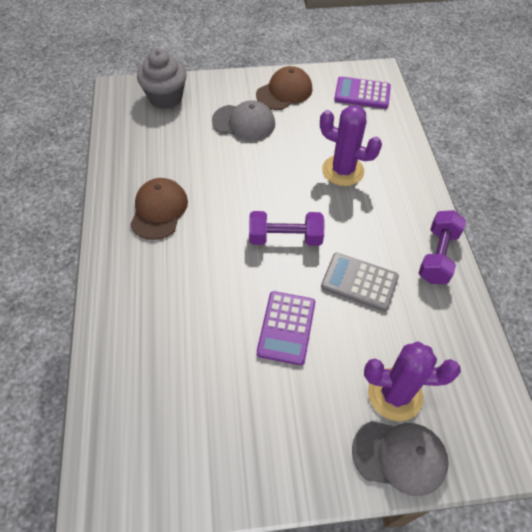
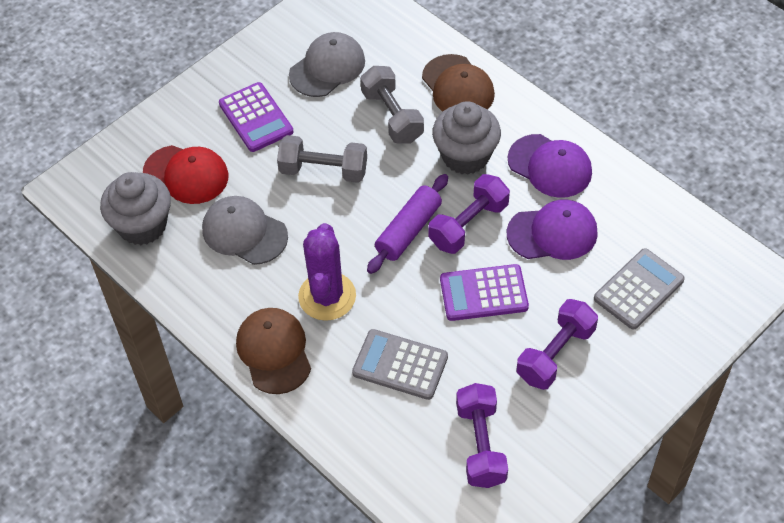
grey calculator: [321,253,399,311] = 1 -> [352,329,448,400] [594,248,685,330] = 2
grey cupcake: [137,49,187,109] = 1 -> [100,172,171,245] [432,101,501,174] = 2
grey dumbbell: none = 0 -> [277,135,367,183] [360,66,424,144] = 2
purple cactus: [320,105,382,186] [364,342,461,421] = 2 -> [298,223,356,321] = 1
purple cap: none = 0 -> [507,134,592,198] [507,200,598,260] = 2
purple dumbbell: [249,211,324,246] [418,210,466,284] = 2 -> [429,174,510,254] [456,383,508,488] [517,299,598,390] = 3
purple rolling pin: none = 0 -> [367,174,448,274] = 1
red cap: none = 0 -> [143,145,229,204] = 1

